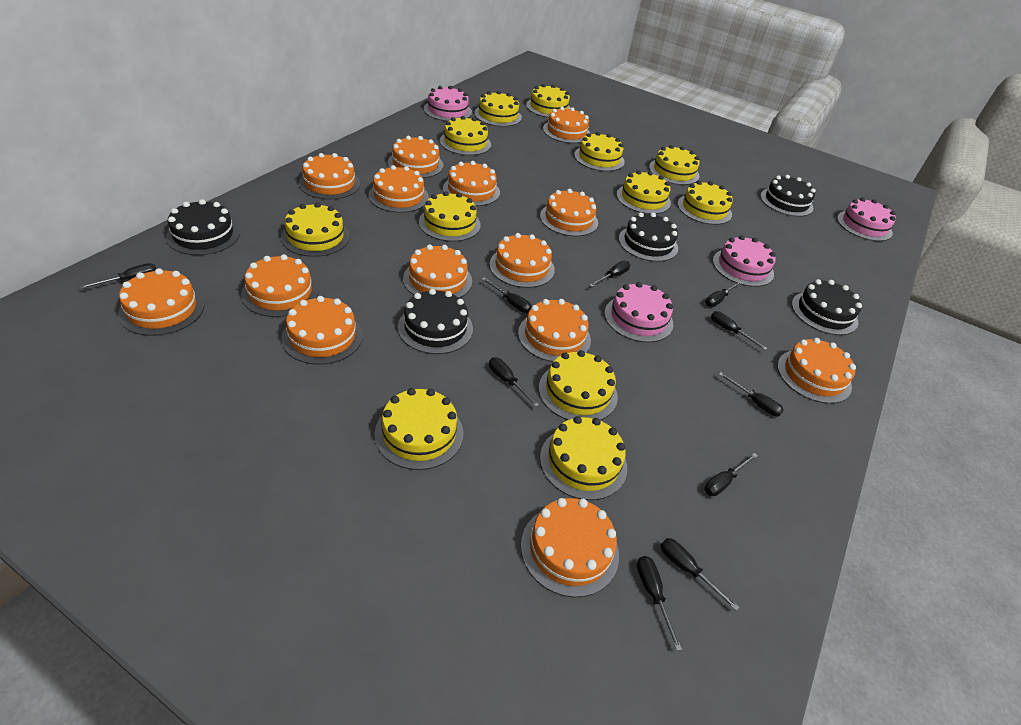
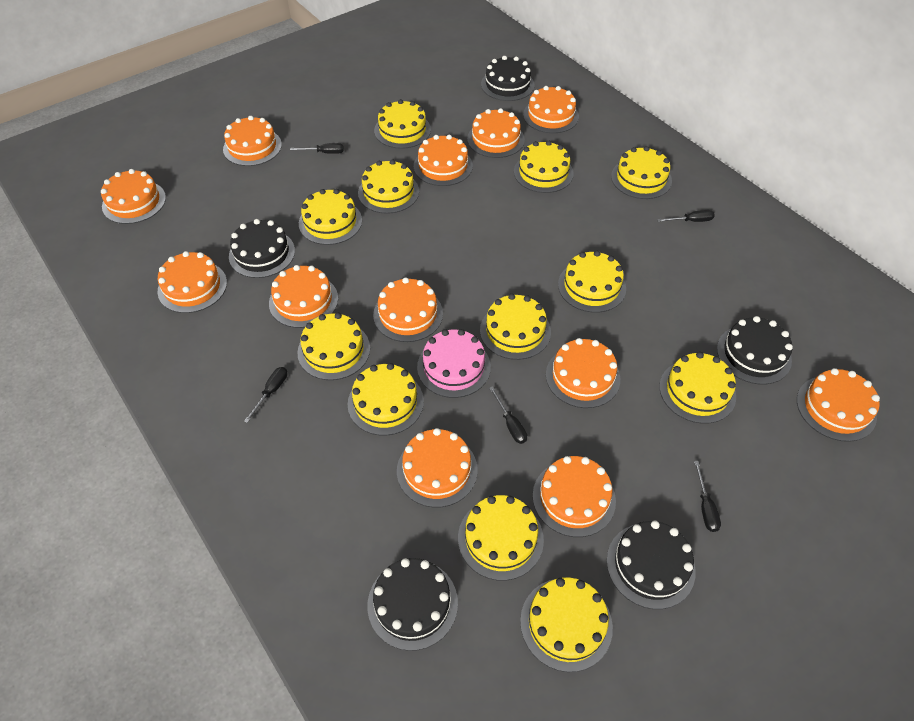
black screwdriver: [79,263,156,289] [482,277,532,313] [489,357,539,407] [590,261,630,287] [637,556,682,651] [661,538,740,611] [704,453,758,496] [705,281,743,307] [711,311,767,350] [719,372,784,416] = 10 -> [244,367,287,423] [290,143,344,154] [489,386,527,444] [657,210,715,222] [694,461,721,532] = 5
orange cake: [118,268,205,336] [241,254,319,317] [281,296,363,365] [299,153,360,200] [368,165,429,213] [388,136,444,178] [403,244,472,298] [443,161,500,206] [489,233,555,288] [518,299,591,362] [521,498,619,597] [540,189,598,236] [543,107,590,143] [777,338,856,404] = 14 -> [101,169,166,224] [157,251,227,313] [223,116,282,166] [269,265,338,328] [373,277,443,342] [397,428,478,508] [414,135,473,186] [467,108,525,158] [523,86,579,133] [533,456,616,537] [546,338,620,408] [797,368,880,442] = 12
pink cake: [424,86,472,121] [604,282,673,343] [713,235,776,287] [837,198,896,241] = 4 -> [417,329,491,398] = 1

